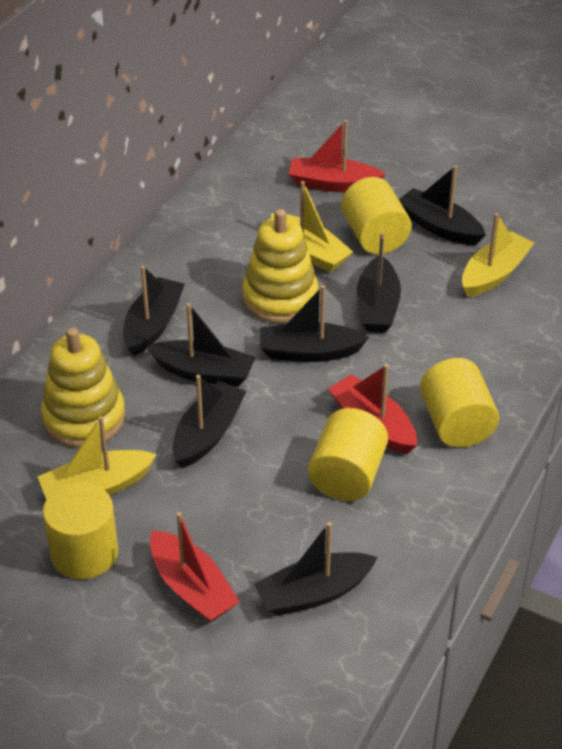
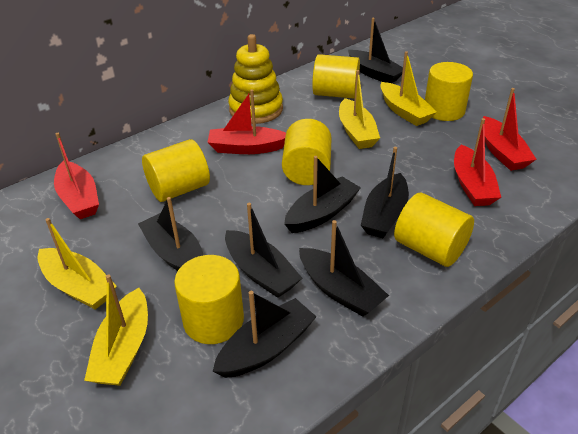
red boat: [150,512,240,623] [289,120,386,192] [328,364,417,454] = 3 -> [54,133,99,219] [207,89,286,154] [454,118,501,206] [483,88,537,171] = 4
yellow boat: [37,416,157,499] [271,181,353,272] [462,213,534,297] = 3 -> [37,218,117,310] [84,274,148,386] [339,70,380,149] [380,51,437,126] = 4
yellow cylinder: [43,482,118,579] [308,408,388,501] [341,177,411,254] [420,358,499,447] = 4 -> [142,139,210,202] [174,255,244,344] [282,119,332,185] [312,54,360,98] [394,193,474,267] [425,62,473,121] = 6
yellow stacking toy: [41,327,125,448] [242,209,319,323] = 2 -> [228,34,283,124] = 1

